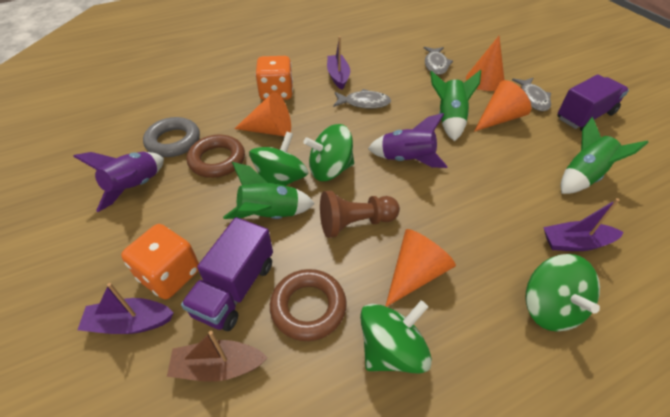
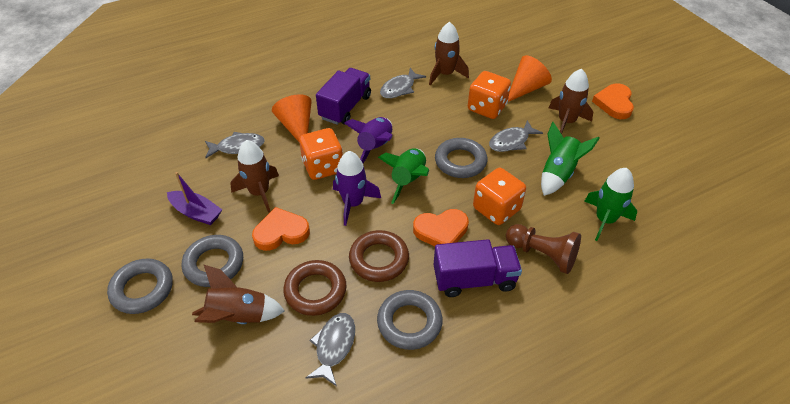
brown boat: [167,331,268,382] = 1 -> none = 0
brown rocket: none = 0 -> [192,265,285,324] [230,140,279,213] [429,22,469,85] [549,69,593,134] = 4
green spinning top: [249,132,308,186] [303,124,354,181] [360,300,432,373] [525,254,600,332] = 4 -> none = 0
grey fish: [333,89,391,109] [424,47,453,75] [512,78,551,111] = 3 -> [205,132,265,158] [306,313,355,386] [380,68,426,98] [489,120,543,152] = 4
grey ring: [143,117,200,157] = 1 -> [107,259,173,314] [182,235,243,287] [377,290,443,350] [435,138,487,178] = 4
orange cone: [234,92,291,137] [386,229,456,307] [466,36,504,91] [474,80,531,132] = 4 -> [272,95,312,142] [508,55,552,102] = 2
orange dice: [121,224,199,299] [255,56,293,100] = 2 -> [299,128,343,180] [468,71,511,119] [473,168,526,225] = 3
orange heart: none = 0 -> [252,207,310,251] [413,209,469,246] [592,83,634,119] = 3
purple boat: [78,283,174,334] [327,36,350,90] [543,198,624,251] = 3 -> [167,172,222,225] = 1

